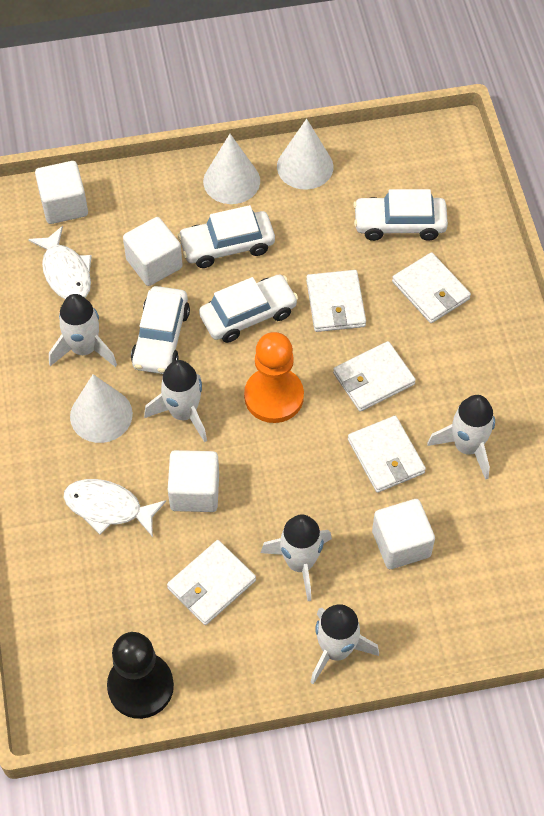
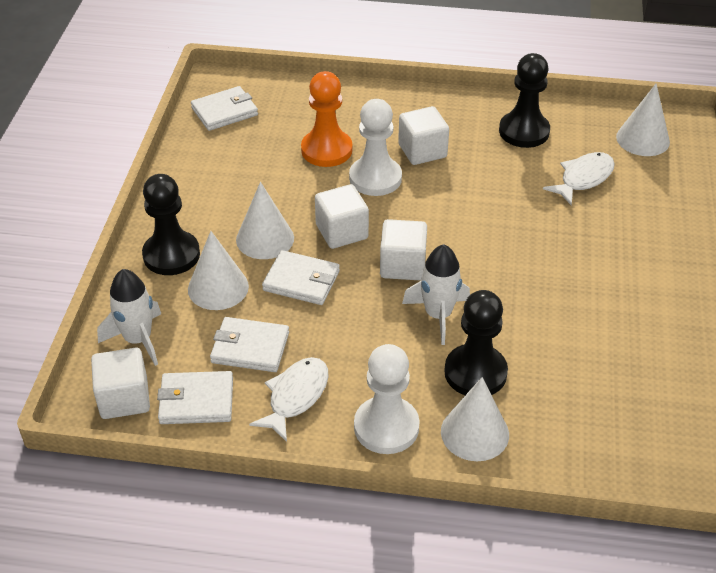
black pawn: [107,632,174,719] = 1 -> [142,174,200,275] [444,290,508,395] [499,53,550,148] = 3
white car: [131,286,190,374] [178,205,275,268] [199,274,298,343] [353,189,448,241] = 4 -> none = 0
white cone: [70,374,133,443] [203,134,260,204] [277,119,333,190] = 3 -> [188,231,249,310] [236,182,294,259] [441,377,509,461] [616,83,670,156] = 4
white pawn: none = 0 -> [349,99,402,196] [354,344,420,454] = 2
white rocket: [49,294,117,367] [144,360,207,442] [261,514,332,601] [310,604,379,684] [427,395,495,480] = 5 -> [97,269,161,366] [402,244,470,345] = 2
white wallet: [167,540,256,625] [306,270,366,332] [333,341,416,412] [348,416,426,493] [392,252,471,323] = 5 -> [157,371,233,424] [191,86,258,131] [210,317,289,372] [262,250,340,305] = 4

